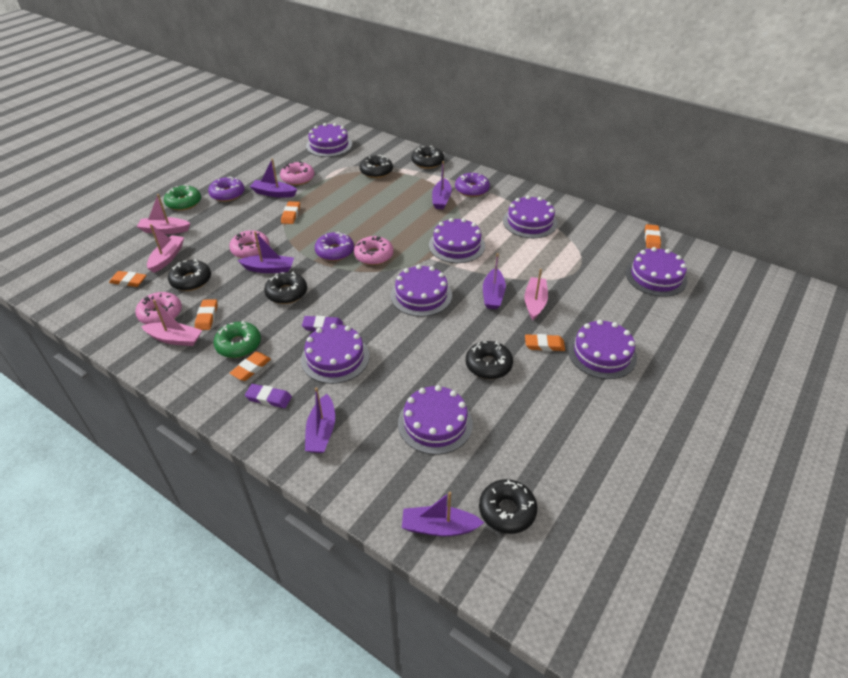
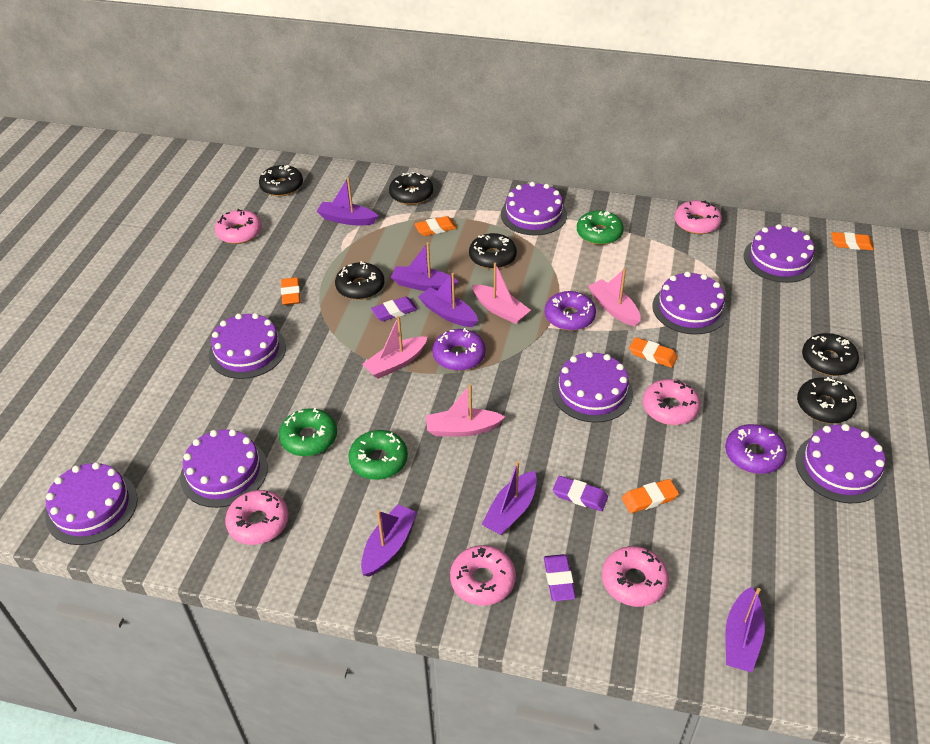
green donut: [164,184,201,211] [213,321,261,358] = 2 -> [279,408,337,456] [348,430,408,480] [577,210,624,245] = 3
orange eraser: [109,271,146,287] [195,300,217,330] [230,352,271,381] [281,201,300,224] [525,334,565,351] [645,224,661,249] = 6 -> [281,277,300,305] [415,216,457,236] [622,479,679,513] [629,337,678,368] [831,232,874,250] = 5
pink donut: [136,292,182,324] [229,230,270,258] [280,161,314,185] [354,236,393,265] = 4 -> [215,209,262,244] [225,490,289,545] [450,545,516,606] [602,546,669,607] [643,379,700,425] [675,200,722,234] = 6
purple eraser: [245,384,292,408] [302,316,343,331] = 2 -> [371,297,418,321] [544,554,576,601] [553,476,608,511] = 3

